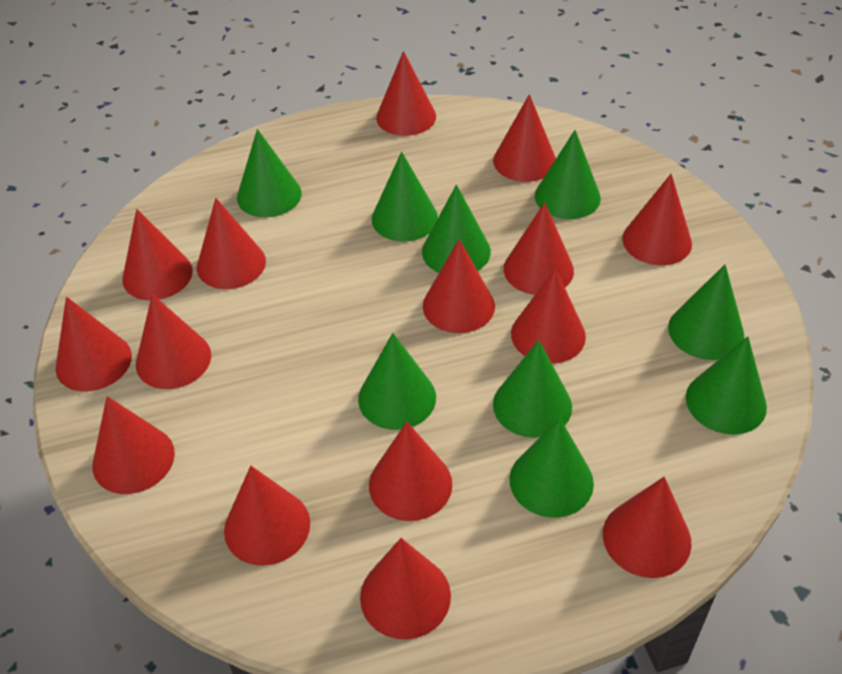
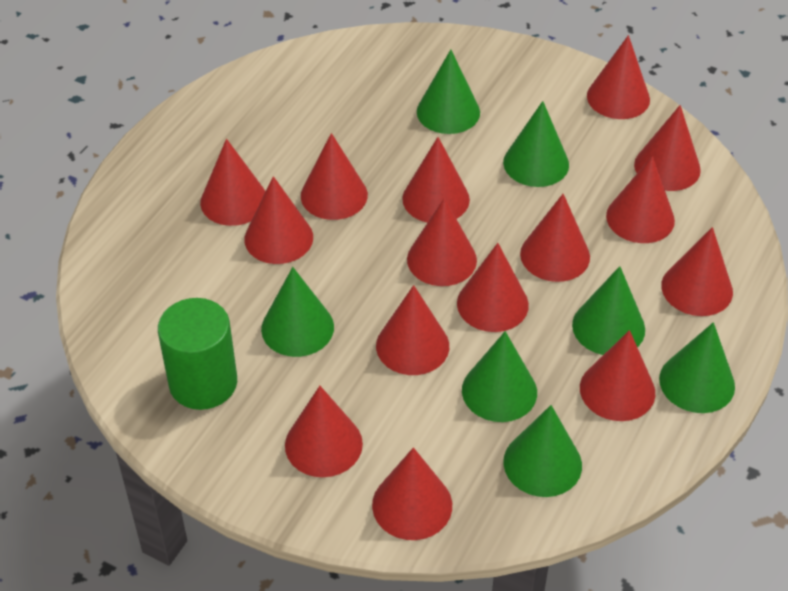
green cone: [237,129,302,217] [358,333,436,430] [372,152,438,242] [422,184,491,273] [493,340,572,438] [509,418,594,518] [535,130,601,219] [668,264,744,360] [686,336,767,435] = 9 -> [261,267,334,357] [417,50,480,134] [462,331,537,422] [503,101,569,187] [503,405,582,497] [572,266,645,355] [659,322,735,413] = 7
green cylinder: none = 0 -> [158,298,237,410] = 1

